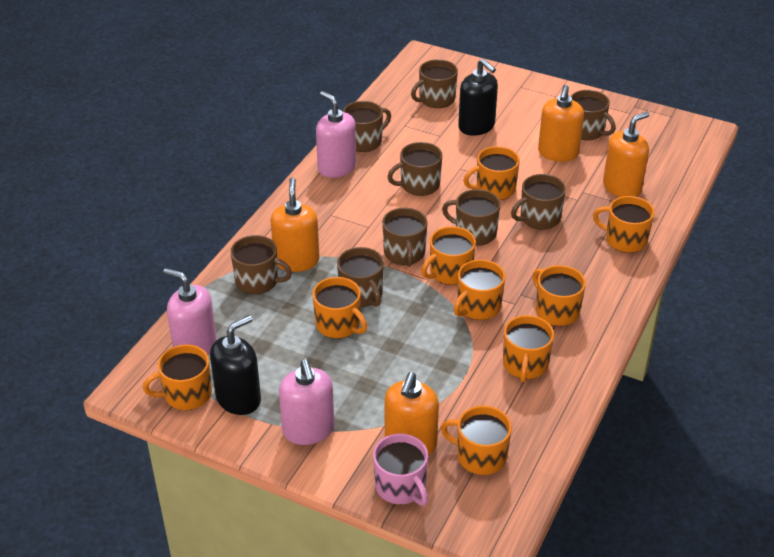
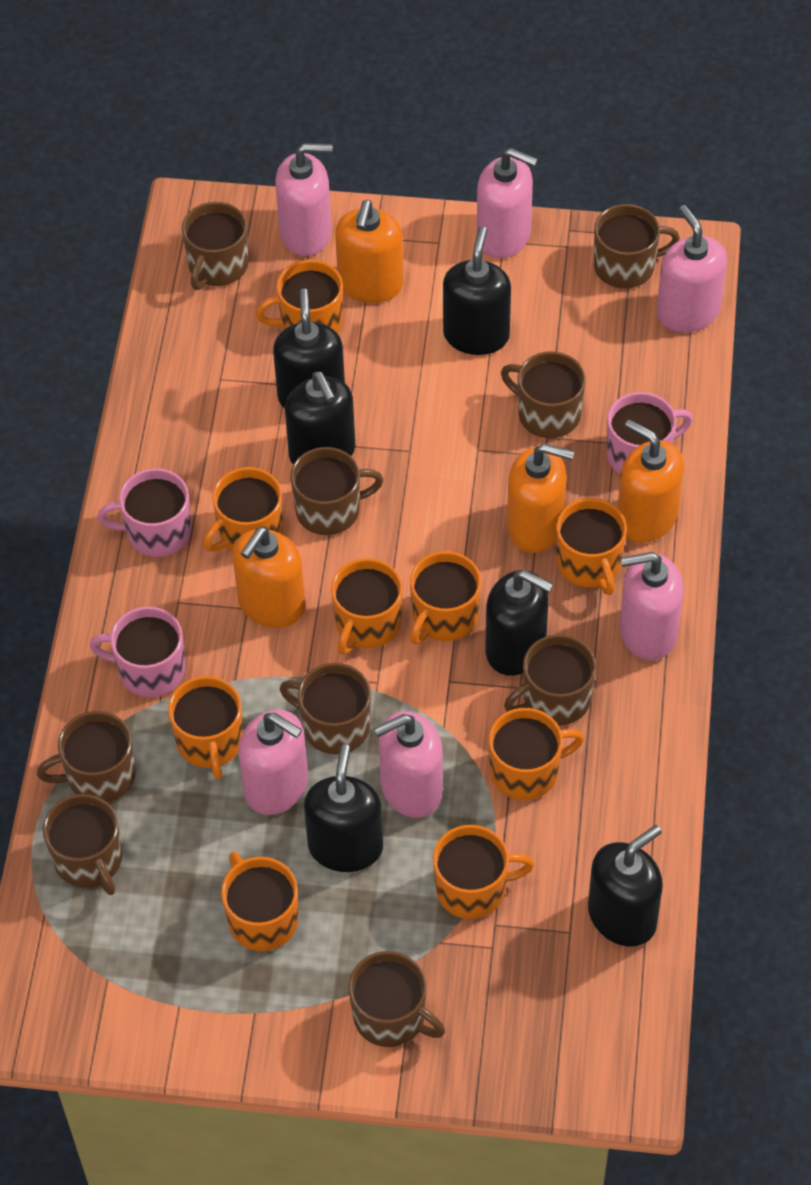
black soap dispenser: [210,315,261,415] [458,59,498,136] = 2 -> [273,288,345,408] [285,371,355,464] [304,744,383,872] [443,227,511,355] [485,570,553,676] [588,825,663,947] = 6
pink mug: [373,433,428,506] = 1 -> [90,606,185,697] [97,468,191,557] [607,392,693,474] = 3
pink soap dispenser: [163,268,217,355] [279,359,334,445] [316,91,356,178] = 3 -> [238,710,308,815] [275,143,333,256] [374,711,443,818] [477,148,538,258] [620,552,683,660] [657,205,727,333] = 6

